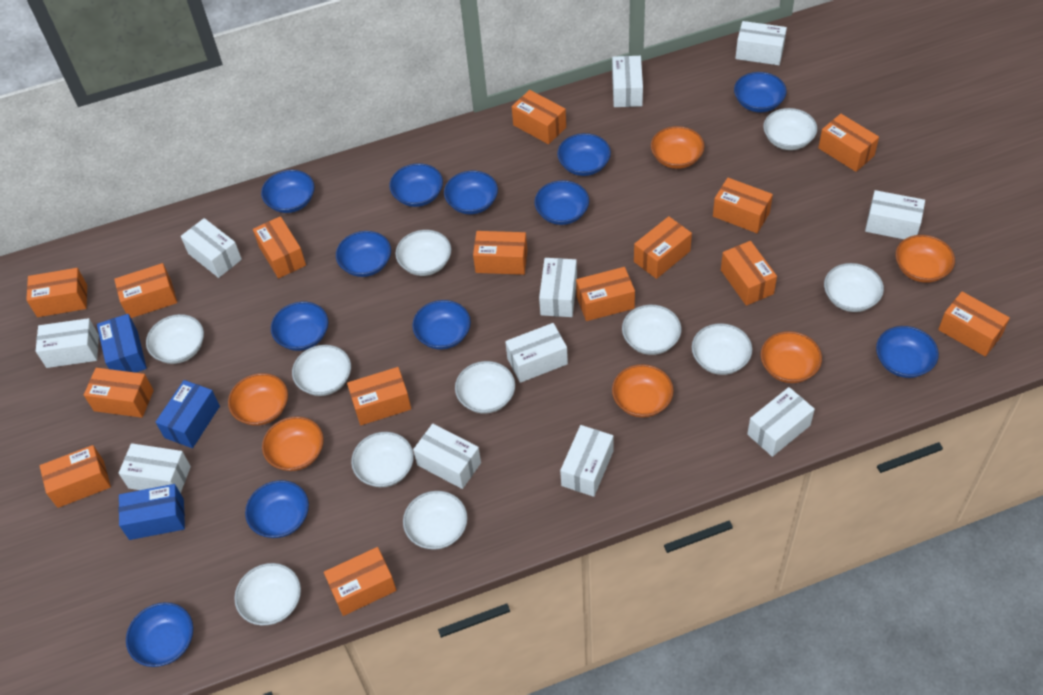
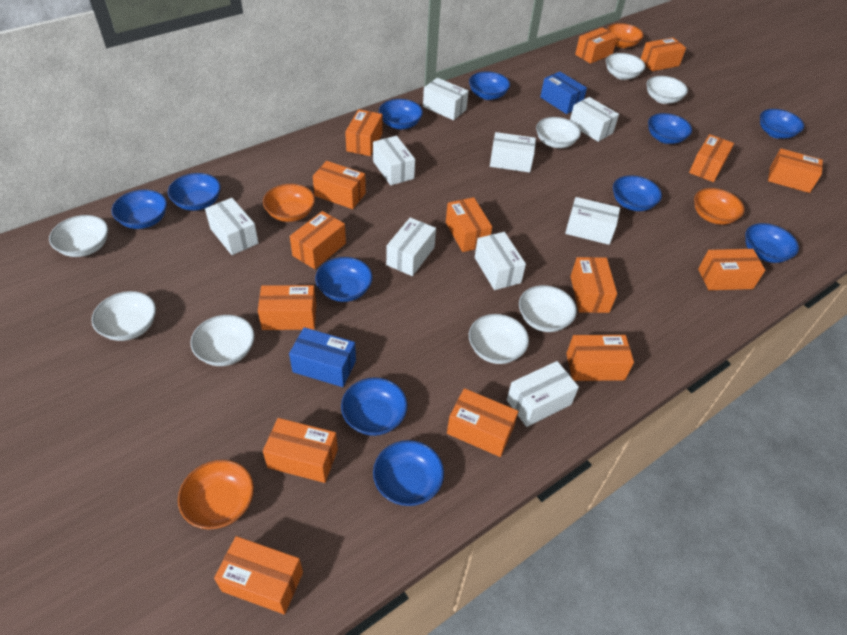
blue bowl: [126,602,193,667] [245,480,309,538] [261,170,315,213] [271,302,328,351] [336,231,391,277] [389,163,443,207] [412,300,471,349] [444,171,498,214] [534,180,589,225] [557,133,611,176] [734,72,787,112] [876,326,939,378] = 12 -> [111,190,167,229] [168,173,221,211] [315,257,373,302] [341,377,408,436] [373,440,444,506] [379,99,423,129] [469,71,510,100] [613,175,662,211] [648,113,692,144] [745,223,799,263] [760,109,804,139] = 11
blue box: [97,314,147,373] [119,484,185,540] [156,380,220,448] = 3 -> [289,327,356,387] [540,72,587,114] = 2
orange bowl: [228,373,288,426] [262,416,324,471] [612,364,674,418] [651,126,705,169] [760,331,822,383] [895,235,955,283] = 6 -> [178,460,254,530] [263,184,315,222] [607,23,644,48] [694,188,745,225] = 4
white bowl: [146,314,204,364] [234,563,301,626] [292,345,351,396] [351,432,414,487] [396,230,451,276] [403,491,467,550] [455,361,515,414] [622,305,681,355] [692,323,752,375] [763,108,817,150] [824,263,884,312] = 11 -> [49,215,108,257] [91,291,156,341] [190,315,255,366] [469,314,529,364] [519,285,577,332] [536,117,581,148] [606,53,645,80] [647,76,688,104] = 8
white box: [36,318,99,368] [119,443,191,493] [181,218,242,278] [413,424,481,489] [505,323,568,383] [539,258,577,317] [560,425,613,497] [612,56,643,107] [735,21,787,65] [747,387,815,457] [865,190,925,239] = 11 -> [205,198,258,255] [373,136,415,185] [386,218,436,276] [423,78,469,120] [475,232,526,290] [490,132,536,173] [507,361,579,427] [565,197,620,245] [570,97,619,142] = 9

